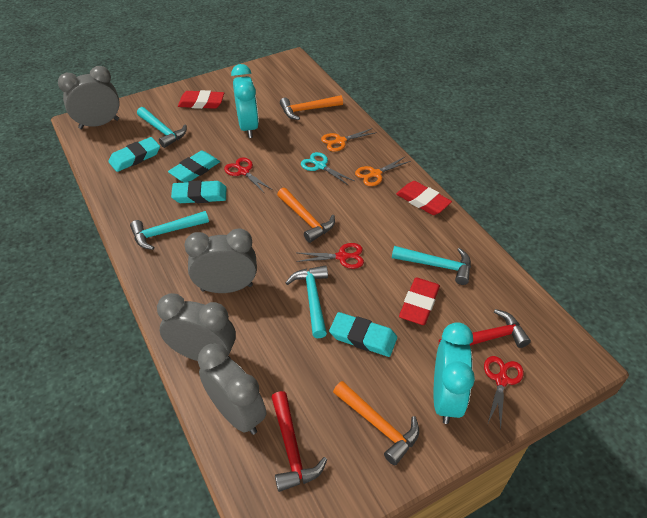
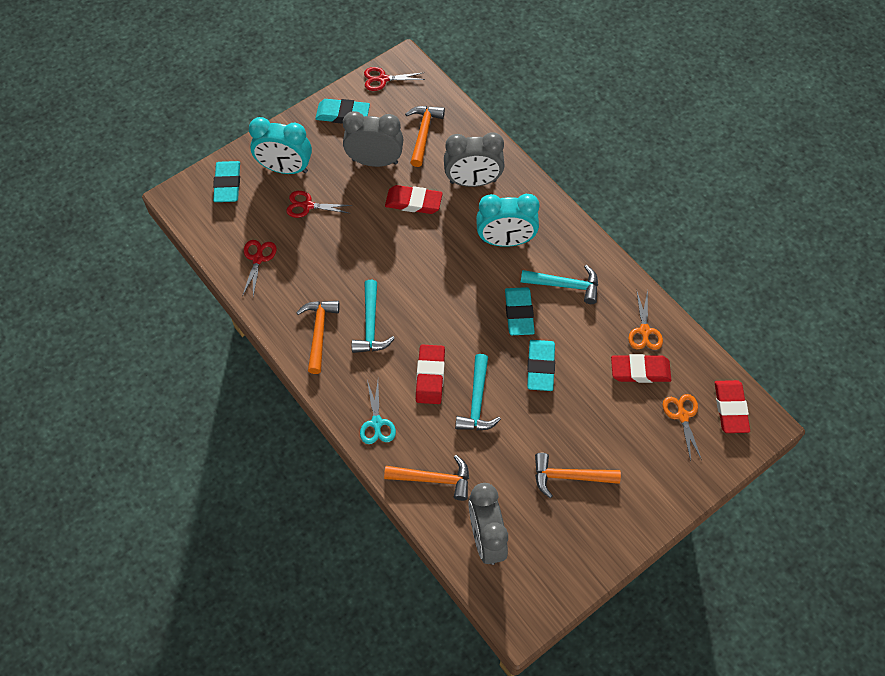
grey clock: [58,66,120,129] [157,293,236,361] [184,228,257,293] [198,343,266,435] = 4 -> [343,111,404,167] [444,132,504,187] [468,483,508,565] = 3
orange hammer: [277,188,335,243] [280,95,343,120] [333,381,419,465] = 3 -> [296,301,340,374] [384,455,469,501] [405,106,445,167] [535,453,621,498] = 4
red eraser: [178,90,224,109] [396,181,452,215] [399,277,440,325] = 3 -> [385,185,443,214] [416,344,445,404] [611,354,671,383] [715,380,750,433] = 4
red hammer: [271,391,327,492] [439,309,531,348] = 2 -> none = 0
turquoise hammer: [130,211,209,250] [137,107,187,148] [286,265,328,338] [392,246,471,285] = 4 -> [352,280,395,353] [455,354,501,431] [521,265,598,304] = 3

